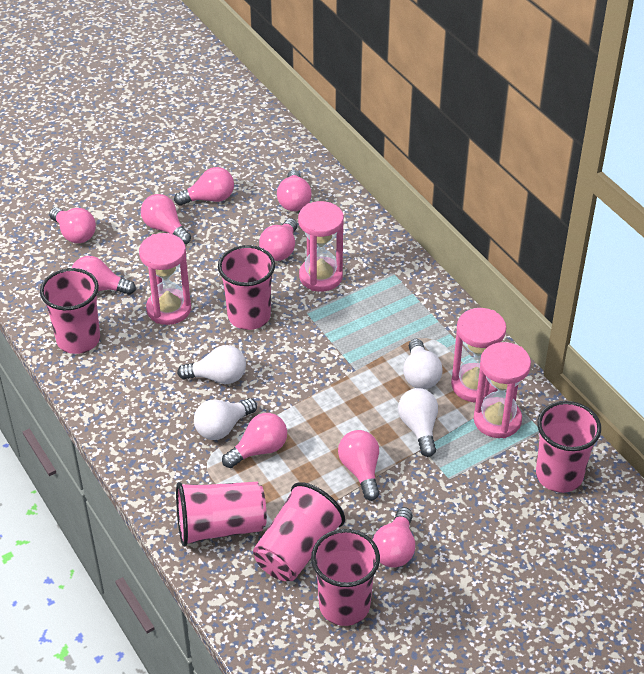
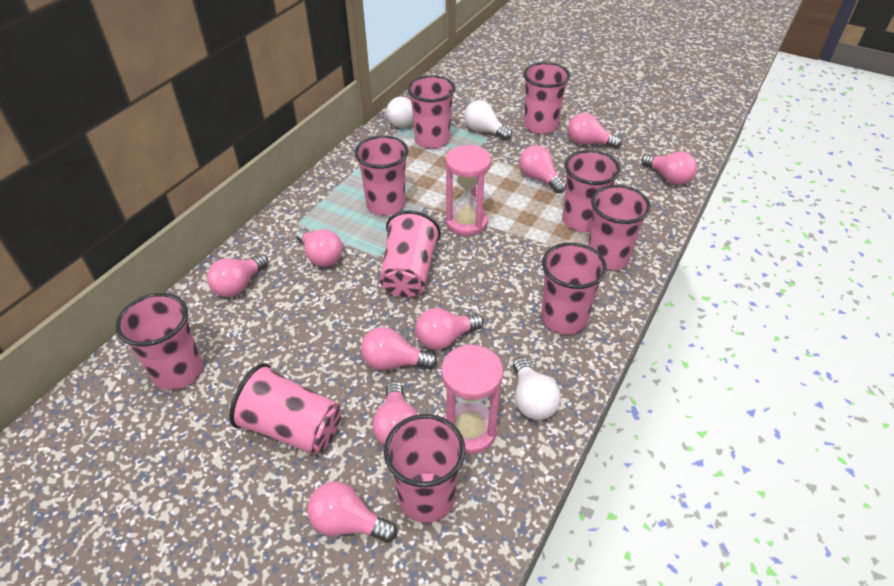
pink cup: [40,268,100,354] [176,482,267,546] [218,245,275,330] [253,482,345,581] [311,529,380,626] [536,401,601,493] = 6 -> [115,293,203,390] [229,363,341,455] [354,135,408,216] [379,210,441,297] [384,414,465,523] [407,75,455,149] [523,62,570,134] [541,242,607,335] [562,150,620,232] [588,185,651,271] = 10
pink hourglass: [139,233,191,325] [298,201,344,292] [451,308,506,402] [473,342,531,438] = 4 -> [441,344,503,454] [446,145,491,236] = 2
white light bulb: [177,345,246,384] [194,398,257,440] [398,388,438,457] [403,339,443,389] = 4 -> [386,97,413,128] [464,100,512,140] [513,357,561,420] = 3

